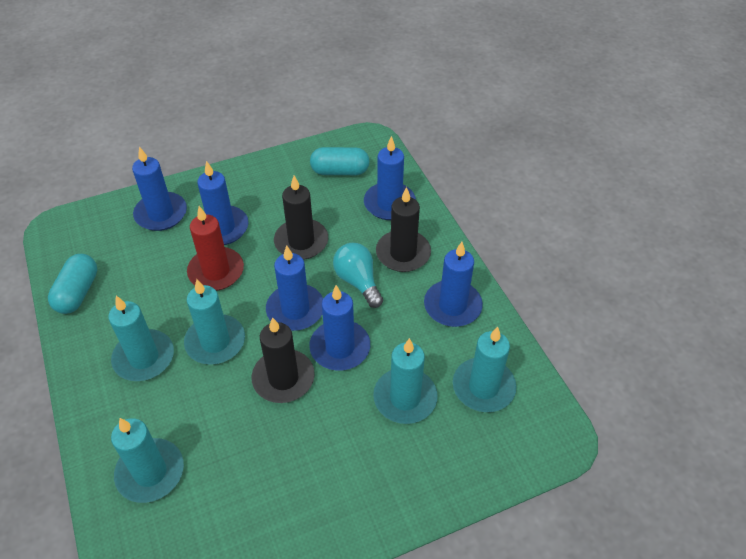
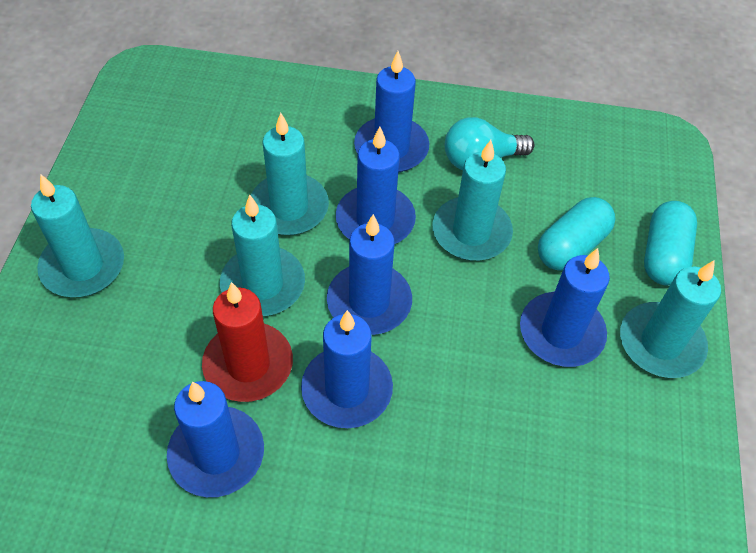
black candle: [251,317,315,403] [274,176,328,260] [376,187,431,272] = 3 -> none = 0

